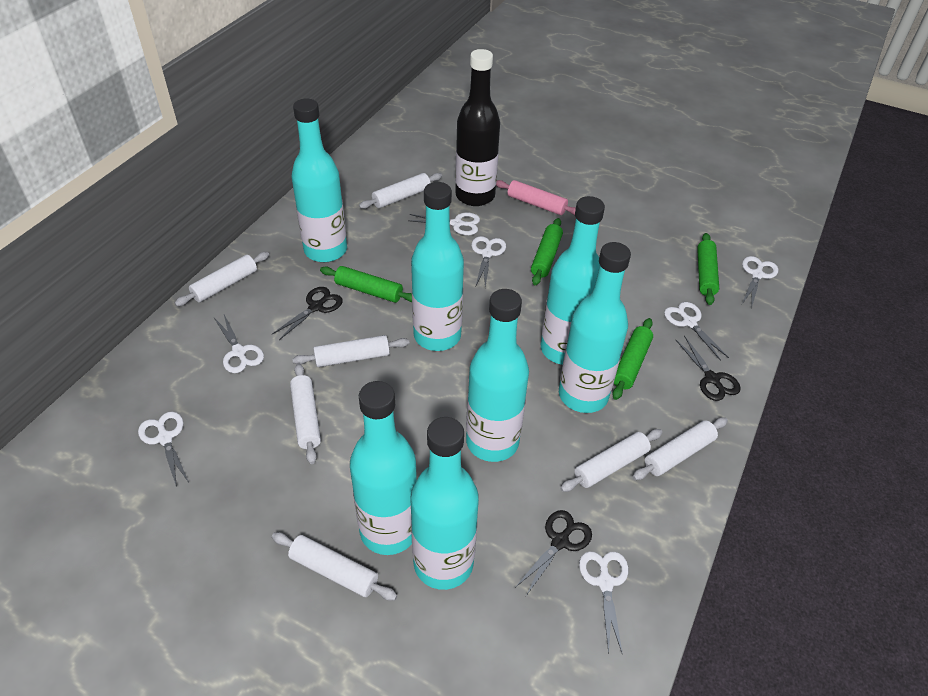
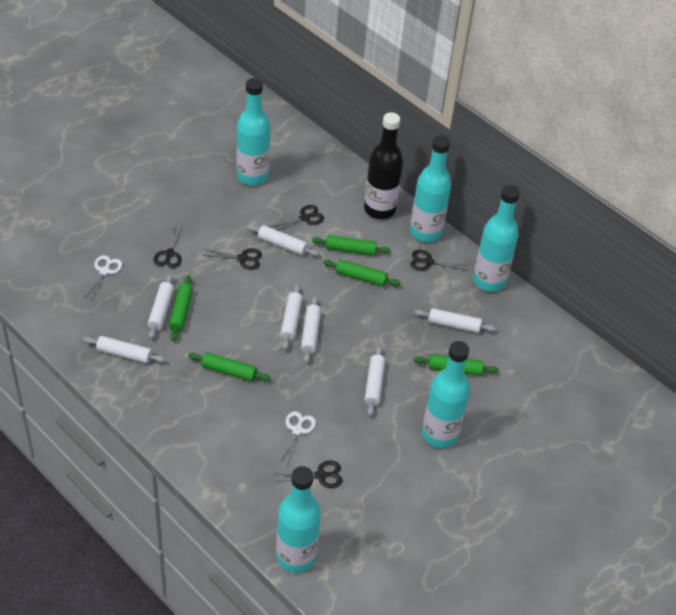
black scissors: [272,287,343,340] [516,510,592,596] [675,336,741,401] = 3 -> [154,226,182,268] [203,248,262,270] [270,205,324,231] [276,461,342,488] [410,250,468,271] = 5
green rolling pin: [320,266,412,303] [531,218,563,285] [612,318,653,400] [697,233,719,305] = 4 -> [169,275,193,341] [188,352,271,382] [312,235,391,256] [323,259,401,287] [414,354,499,376] = 5
pink rolling pin: [496,180,576,215] = 1 -> none = 0
turquoise bottle: [291,99,347,262] [350,381,417,555] [410,417,479,590] [411,182,464,351] [466,289,529,462] [541,196,605,365] [559,242,631,413] = 7 -> [236,78,270,185] [276,466,321,573] [410,135,451,242] [422,341,470,448] [473,185,520,292] = 5
white scissors: [138,412,189,487] [214,315,264,373] [408,213,480,235] [472,236,506,288] [579,551,628,655] [664,302,729,361] [742,256,778,308] = 7 -> [84,255,122,301] [279,411,316,465] = 2

